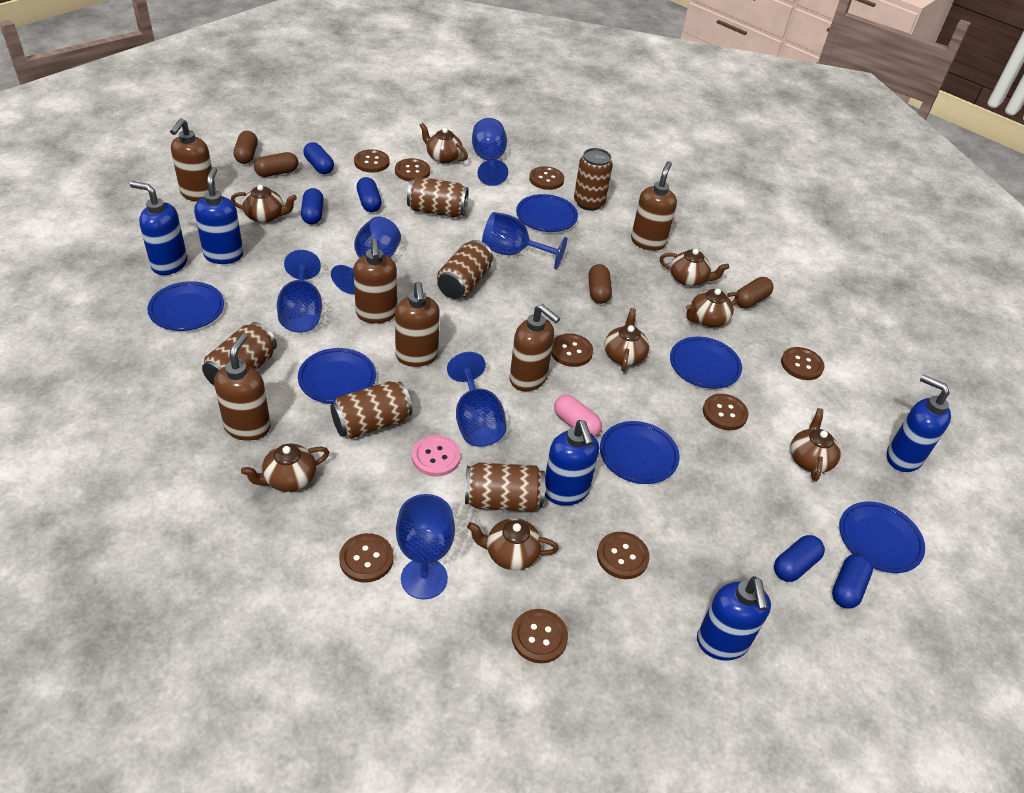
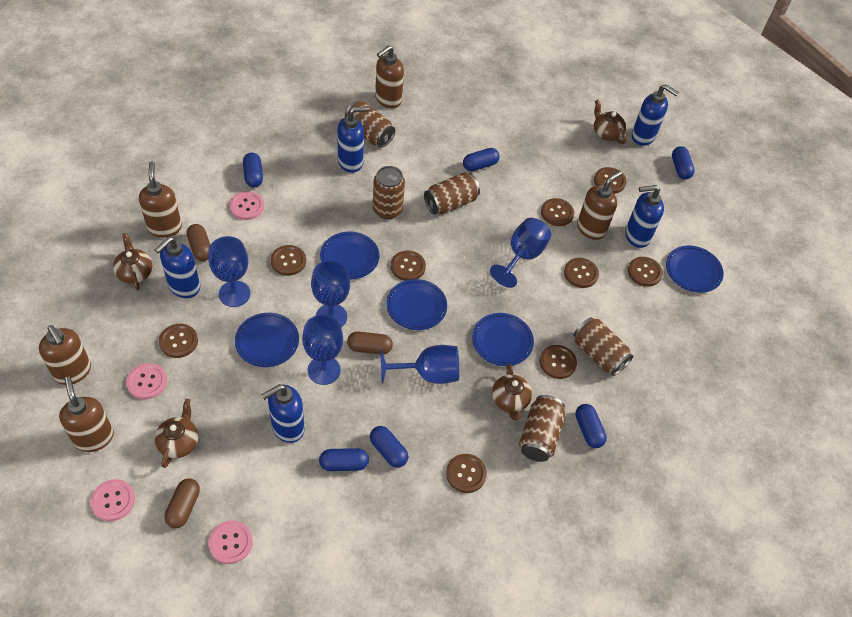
blue capsule: [301,188,324,225] [303,142,334,174] [356,177,382,212] [774,535,825,582] [832,554,873,608] = 5 -> [243,153,263,187] [319,448,369,471] [370,426,408,468] [463,148,500,171] [575,404,607,448] [672,146,695,179] = 6
blue goblet: [277,250,322,333] [331,216,401,295] [396,494,455,599] [447,352,507,447] [472,118,508,186] [482,212,567,270] = 6 -> [208,236,251,307] [302,314,343,385] [311,260,350,327] [380,345,459,384] [490,218,551,288] = 5
blue plate: [147,281,224,331] [298,348,376,404] [516,194,578,232] [600,421,680,484] [670,337,742,389] [839,502,925,573] = 6 -> [235,313,299,367] [320,232,379,279] [386,279,447,330] [472,313,534,366] [666,246,724,293] = 5
brown can: [202,322,277,386] [330,381,412,439] [407,177,469,217] [437,240,493,299] [465,463,545,511] [574,148,613,211] = 6 -> [345,101,395,148] [373,166,405,219] [424,172,480,215] [519,395,565,462] [574,317,633,376] = 5
brown capsule: [234,131,258,164] [254,152,298,177] [588,264,612,304] [736,277,773,309] = 4 -> [164,479,200,528] [186,224,210,261] [347,331,393,354] = 3
brown soap dispenser: [170,118,216,202] [214,333,271,441] [353,239,397,324] [395,281,440,367] [510,304,560,391] [631,161,677,251] = 6 -> [39,325,91,385] [59,376,114,452] [139,162,182,238] [375,45,404,108] [577,170,622,240] = 5
brown teapot: [231,185,297,223] [241,443,329,492] [420,123,468,164] [467,518,559,570] [605,308,649,371] [660,249,729,286] [686,289,739,327] [790,408,841,481] = 8 -> [113,233,152,290] [155,399,198,468] [492,364,532,420] [594,100,627,144] = 4
pink button: [412,435,461,476] = 1 -> [90,479,135,521] [126,363,167,399] [209,521,253,564] [229,191,264,220] = 4
pink capsule: [554,395,602,437] = 1 -> none = 0

